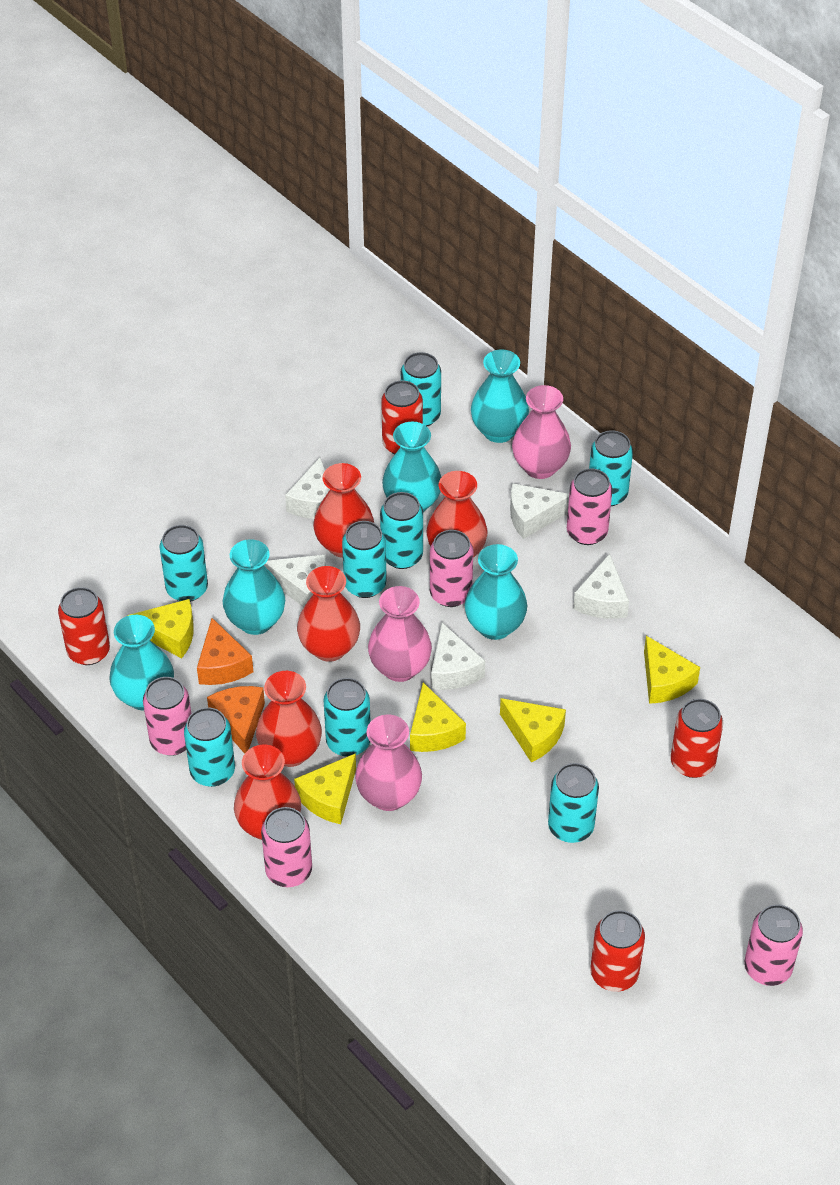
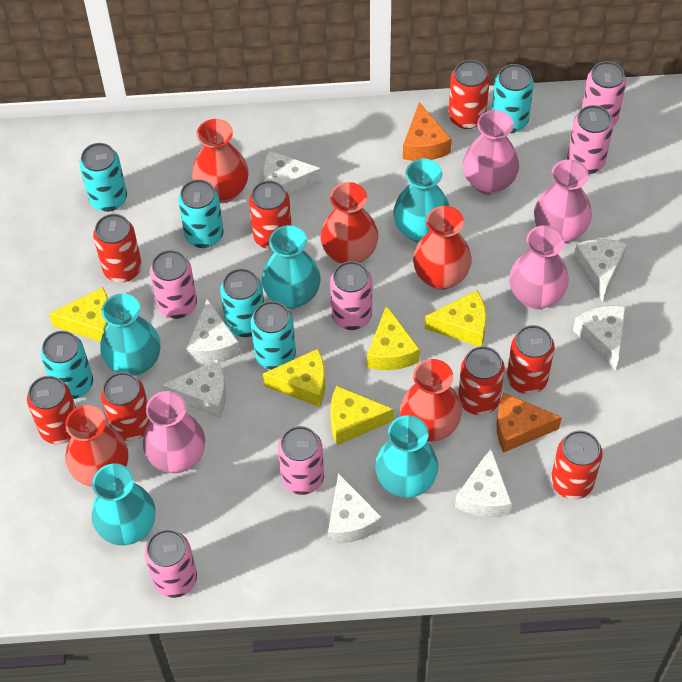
pink can: [143,677,192,756] [261,807,312,887] [430,530,473,607] [567,468,612,545] [744,904,803,986] = 5 -> [144,530,197,598] [150,250,197,319] [278,426,324,495] [330,261,372,330] [567,105,613,174] [581,61,626,126] = 6
pink vase: [355,715,422,811] [368,586,432,682] [512,385,571,479] = 3 -> [143,391,205,473] [463,110,519,195] [509,225,569,309] [534,159,592,244] = 4
red can: [58,587,110,665] [381,380,423,454] [591,910,645,992] [671,699,723,778] = 4 -> [27,376,76,444] [93,214,142,282] [101,372,150,441] [249,180,292,249] [448,60,490,129] [458,346,505,415] [507,325,555,394] [551,430,603,499] = 8
turquoise can: [159,525,208,602] [184,707,235,787] [324,678,370,757] [342,521,387,598] [380,492,423,569] [401,352,441,426] [548,763,599,843] [589,430,633,506] = 8 -> [41,331,93,399] [79,143,127,212] [178,179,223,248] [220,269,264,337] [251,301,296,370] [492,64,534,133] = 6
white cheese: [264,554,326,607] [285,458,330,519] [431,623,485,690] [510,483,569,539] [573,554,629,619] = 5 -> [162,359,226,418] [186,299,241,363] [264,150,321,196] [328,473,382,543] [455,448,512,517] [573,239,627,302] [573,305,626,371] = 7

